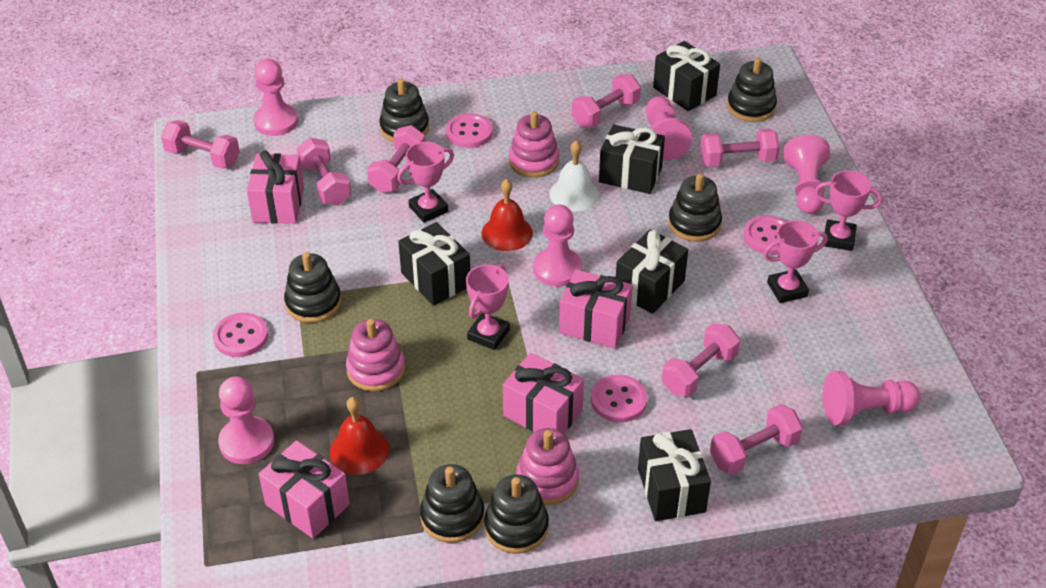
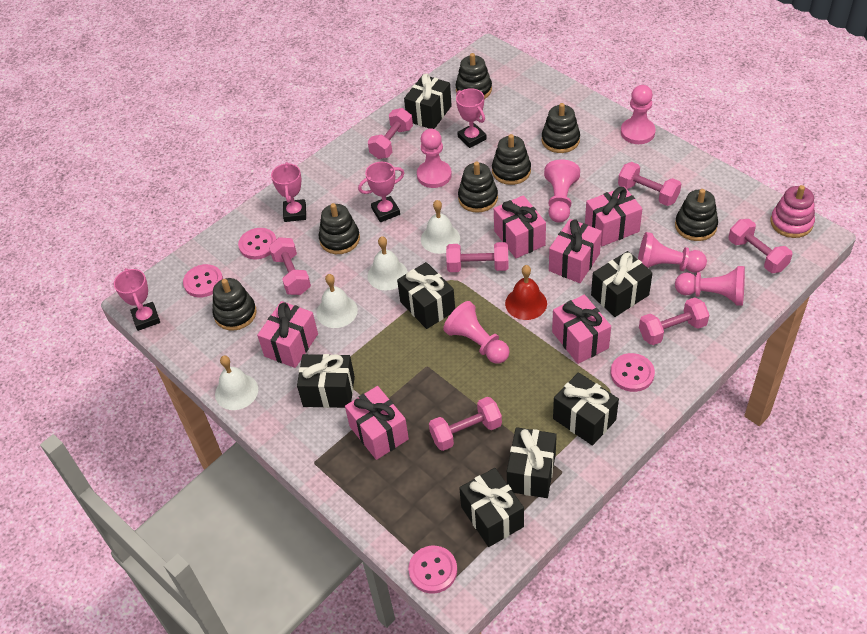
black gift: [398,222,470,306] [599,124,665,194] [616,230,688,314] [638,429,711,521] [653,41,720,111] = 5 -> [297,354,355,408] [397,262,455,329] [404,73,452,129] [459,468,524,547] [507,427,557,498] [553,372,619,446] [591,251,653,317] = 7
black stacking toy: [284,252,341,323] [379,78,429,142] [420,464,484,543] [484,474,549,554] [668,173,722,242] [727,58,777,122] = 6 -> [212,278,256,331] [319,203,360,254] [456,53,492,99] [458,162,498,213] [492,134,531,185] [542,103,580,153] [675,189,718,241] = 7
pink gift: [247,150,304,224] [259,440,350,539] [503,353,584,434] [559,269,633,349] = 4 -> [257,301,318,368] [345,386,409,460] [494,195,546,258] [549,219,602,283] [552,294,611,364] [585,186,642,246] = 6
pink stacking toy: [346,319,405,391] [509,111,559,178] [516,428,579,505] = 3 -> [770,185,815,238] = 1
red bell: [330,397,389,475] [481,179,533,251] = 2 -> [505,265,547,320] = 1
white bell: [549,140,599,211] = 1 -> [215,355,258,410] [316,274,358,328] [368,237,408,290] [421,200,460,254] = 4

